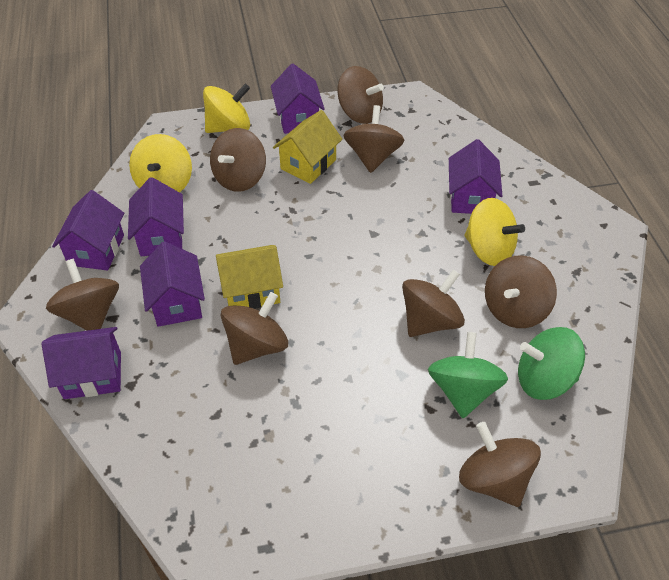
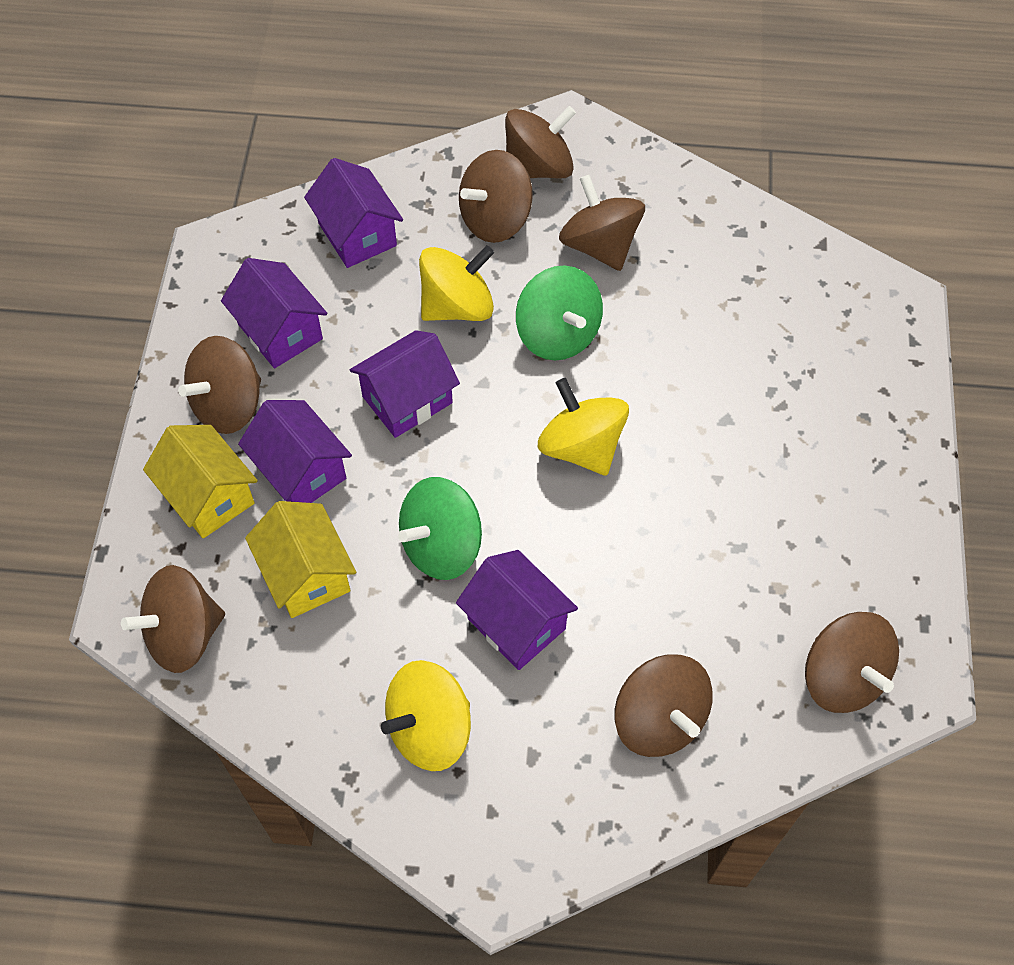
brown spinning top: [46,259,119,331] [210,128,266,192] [221,292,288,365] [337,66,384,124] [344,105,405,173] [402,270,465,337] [459,422,541,507] [485,255,557,328] = 8 -> [121,565,225,673] [178,336,261,434] [459,150,533,243] [505,106,576,178] [559,175,645,271] [614,655,713,757] [805,612,899,713] = 7
purple house: [41,327,121,399] [52,190,124,270] [128,177,184,256] [140,241,205,327] [271,64,325,134] [449,139,502,214] = 6 -> [221,258,327,368] [238,400,352,503] [304,158,403,268] [350,330,460,438] [456,550,578,670] = 5

